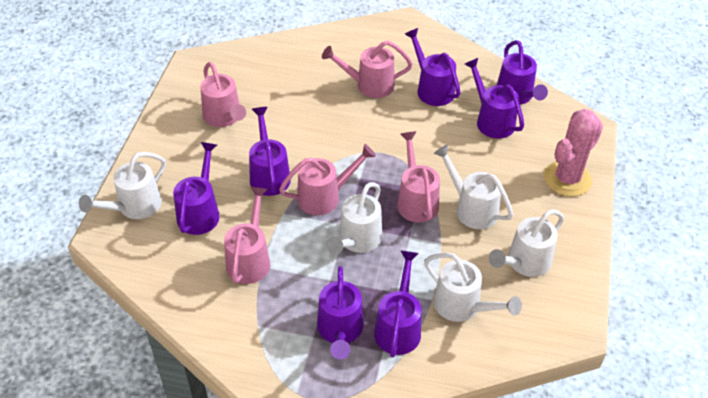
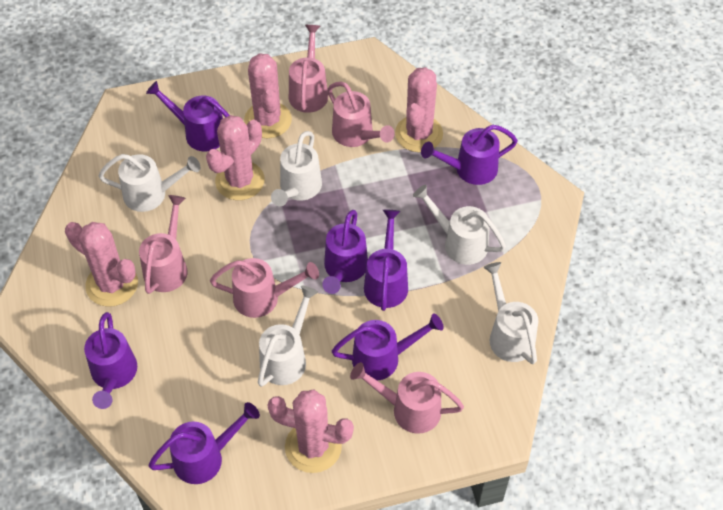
pink cactus: [544,109,603,197] = 1 -> [65,222,138,307] [206,115,265,200] [244,53,292,138] [267,390,354,473] [395,67,443,152] = 5

